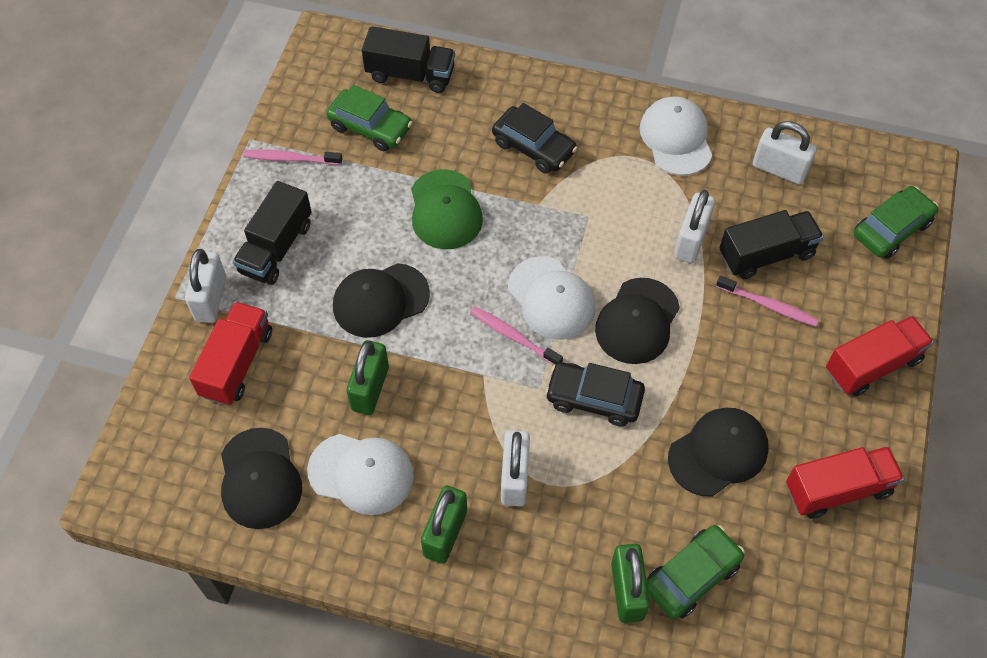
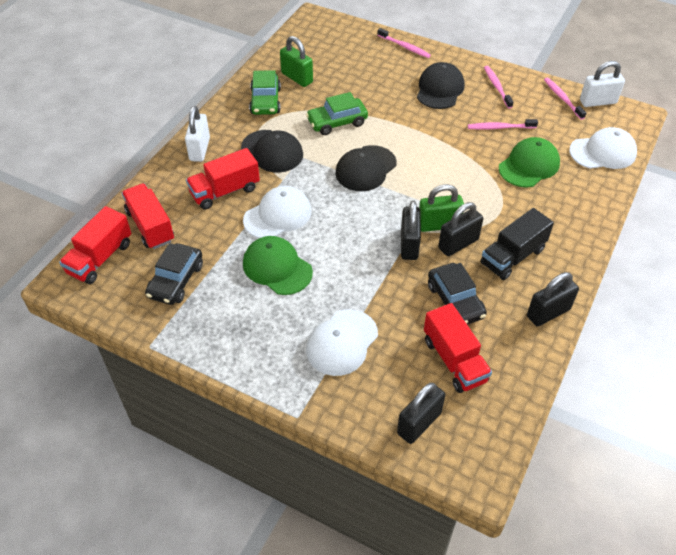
black cap: [221,428,302,529] [333,263,430,338] [595,278,680,364] [668,408,769,497] = 4 -> [241,130,303,173] [335,145,397,191] [417,62,464,109] = 3
black padlock: none = 0 -> [397,383,445,444] [401,200,421,260] [438,202,483,256] [527,272,579,326] = 4
black truck: [233,181,312,285] [362,26,455,93] [720,210,824,279] = 3 -> [480,208,554,280] = 1
green cap: [411,169,483,249] = 1 -> [243,236,313,295] [499,137,560,188] = 2
green car: [326,85,412,151] [647,525,745,619] [854,186,938,259] = 3 -> [249,70,281,115] [306,92,368,135] = 2
green padlock: [346,340,389,415] [421,486,467,564] [611,544,650,623] = 3 -> [280,36,313,87] [419,184,464,232] = 2
pink toothbrush: [244,150,342,165] [470,306,563,365] [716,276,819,327] = 3 -> [377,28,431,58] [468,119,538,130] [484,66,514,108] [544,78,586,120] = 4
red truck: [189,302,272,406] [786,446,904,519] [826,316,934,396] = 3 -> [59,206,131,284] [122,183,174,249] [186,148,260,209] [424,303,492,393] = 4
white padlock: [185,249,227,323] [501,430,530,506] [674,190,715,263] [753,121,817,185] = 4 -> [185,106,210,162] [580,61,625,107] = 2

